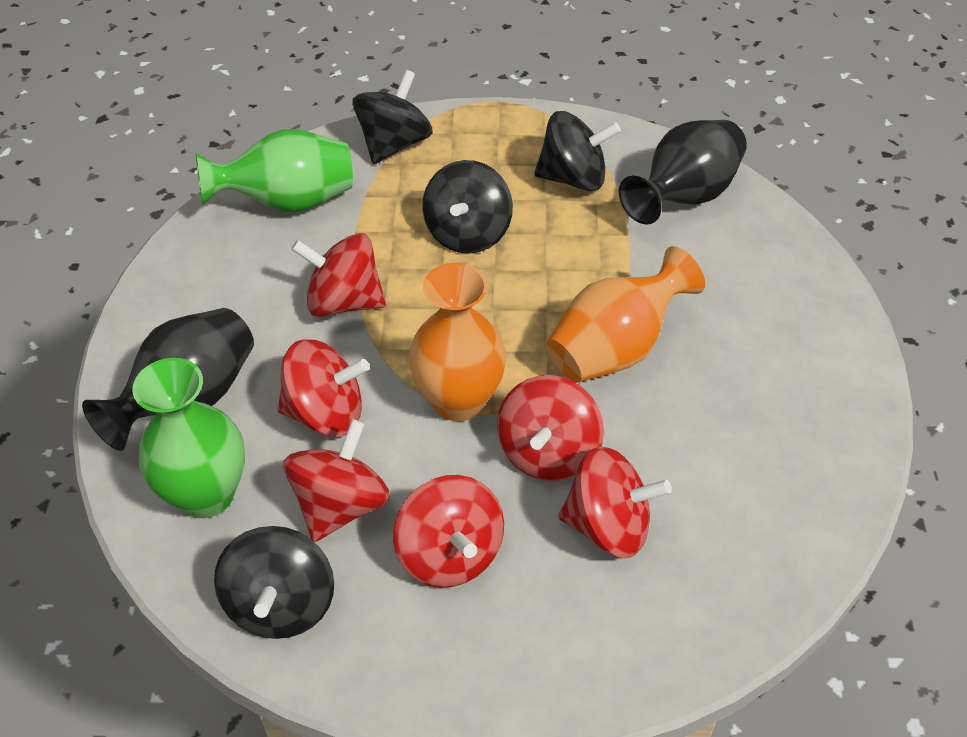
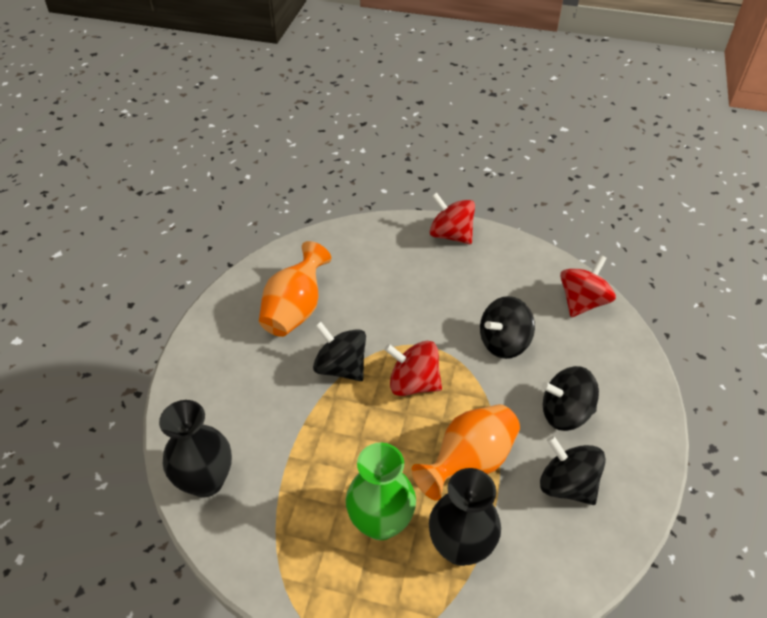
green vase: [132,358,245,518] [196,129,353,212] = 2 -> [346,443,416,540] = 1
red spinning top: [278,339,370,437] [283,419,390,542] [291,233,386,317] [393,475,504,588] [497,375,604,481] [558,447,672,559] = 6 -> [384,341,442,396] [430,192,475,244] [560,255,616,317] = 3

